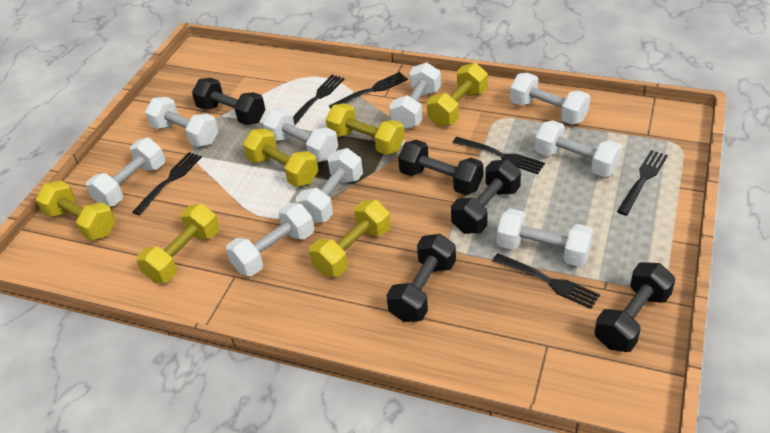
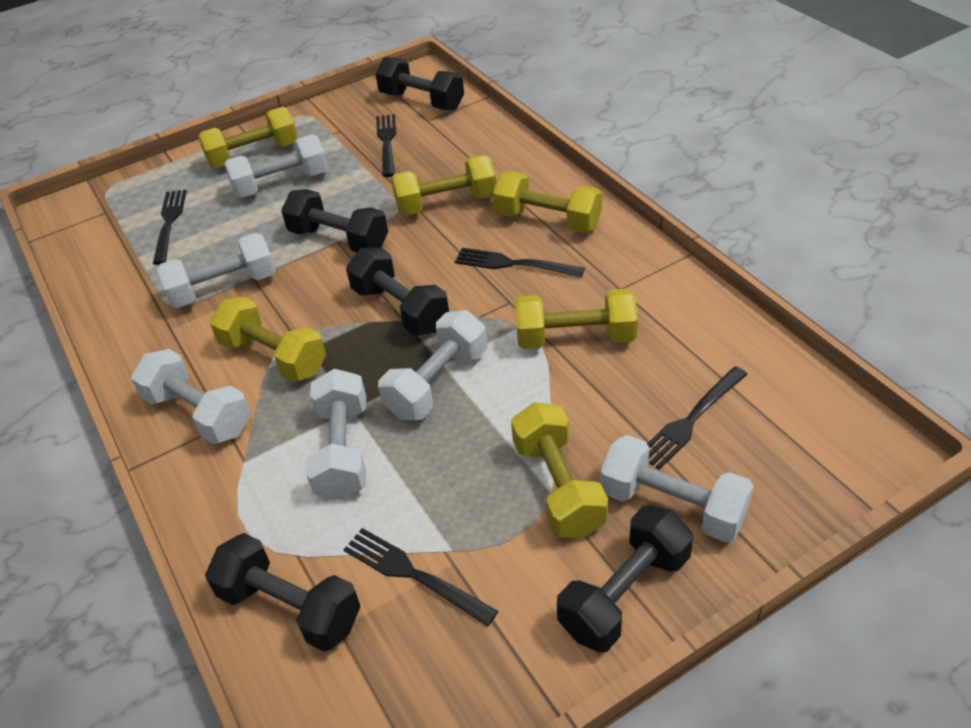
black fork: [133,152,202,215] [293,75,344,125] [329,72,408,108] [453,137,545,174] [492,253,600,309] [617,150,668,216] = 6 -> [153,190,187,265] [343,528,498,627] [376,114,396,177] [455,248,585,277] [647,366,748,470] = 5
white dumbbell: [86,138,165,207] [145,97,219,147] [226,203,314,276] [263,108,338,162] [295,148,363,223] [389,62,441,129] [497,208,593,267] [510,73,590,125] [535,120,623,177] = 9 -> [131,349,251,444] [157,233,276,308] [224,134,328,198] [306,369,366,500] [378,310,487,420] [600,435,754,542] = 6

